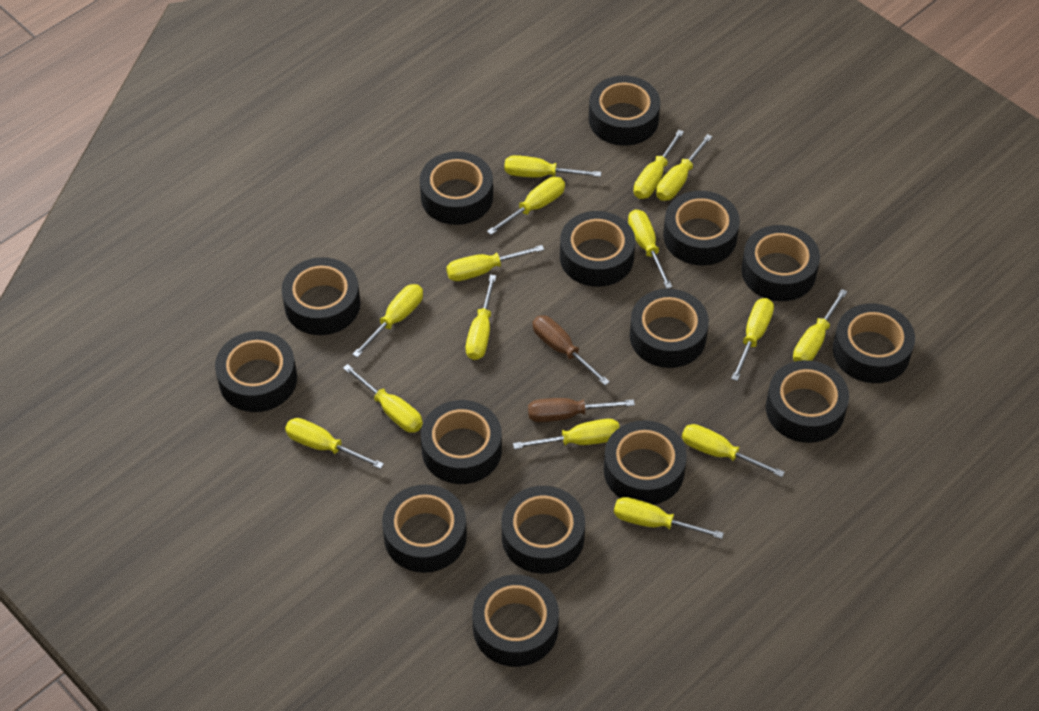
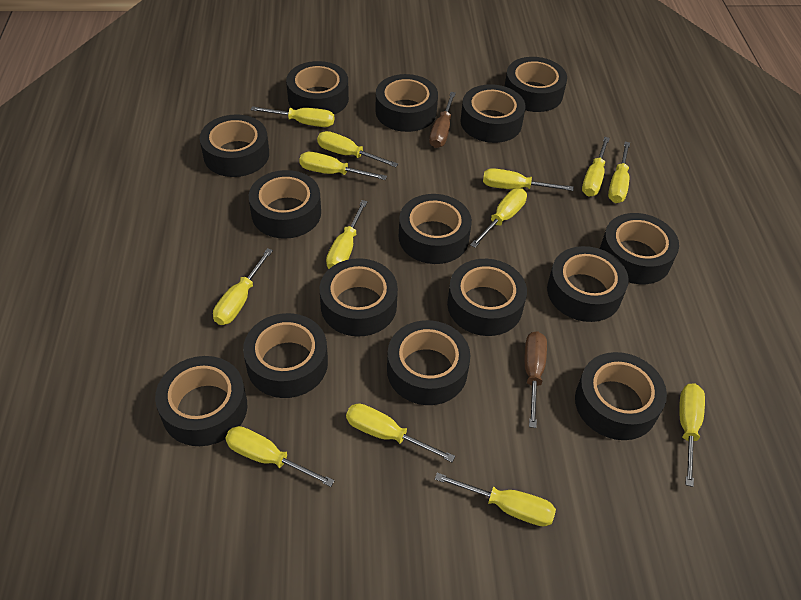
yellow screwdriver: [285,418,384,469] [343,364,423,433] [352,284,423,358] [446,245,544,281] [466,274,496,360] [487,177,565,235] [504,155,602,178] [513,419,620,449] [614,497,724,539] [628,209,672,289] [634,130,684,199] [656,134,713,201] [682,424,785,477] [731,298,774,381] [793,289,848,362] = 15 -> [213,248,273,325] [225,426,335,487] [251,106,334,127] [299,152,387,180] [317,131,398,167] [326,200,368,269] [346,403,455,462] [435,473,556,527] [470,188,527,248] [483,168,574,191] [582,137,610,197] [608,142,630,203] [679,383,705,487] = 13

